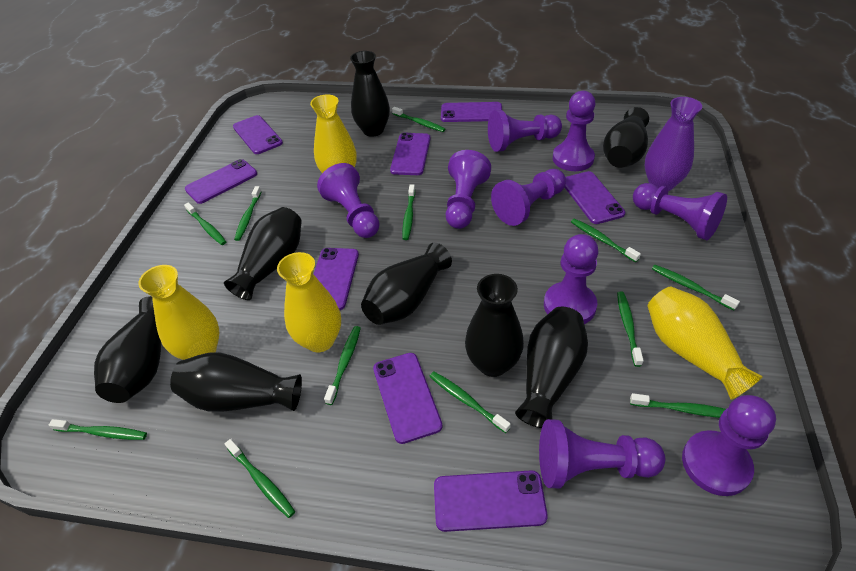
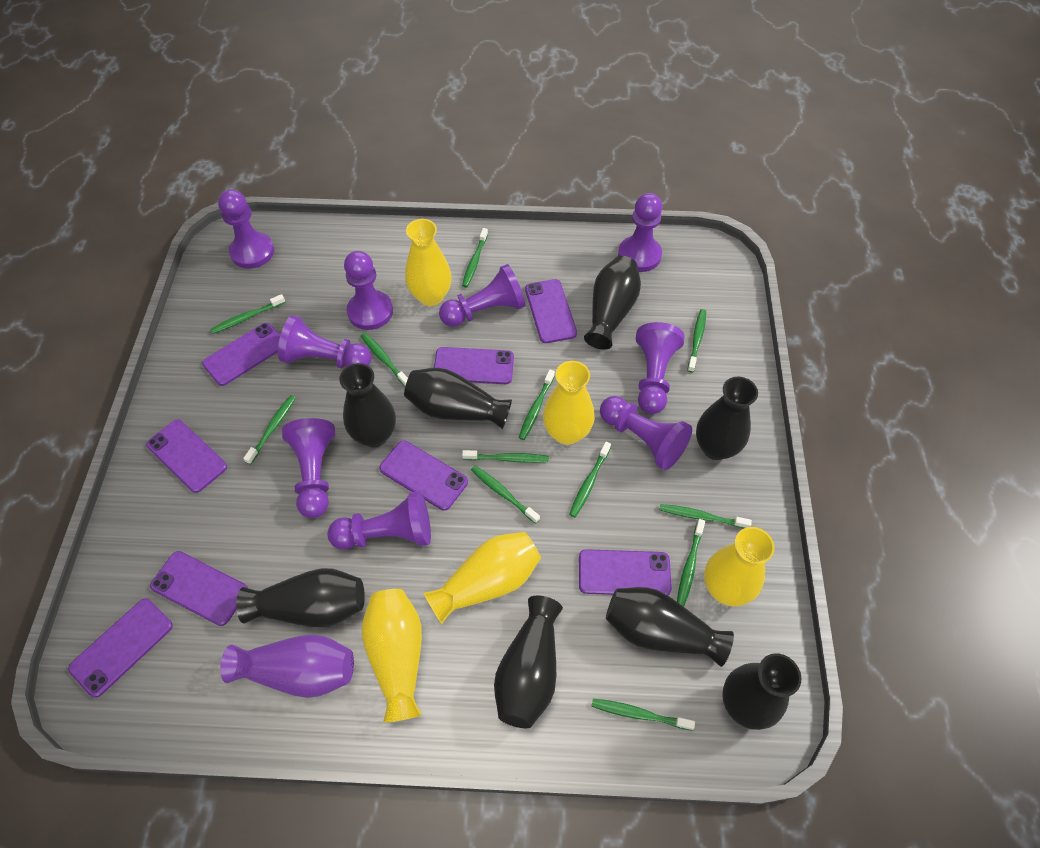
yellow vase: [138,265,219,360] [277,252,341,352] [310,94,357,173] [647,286,763,400] = 4 -> [362,589,422,723] [405,219,452,306] [424,532,541,624] [543,361,595,445] [704,527,775,606] = 5

